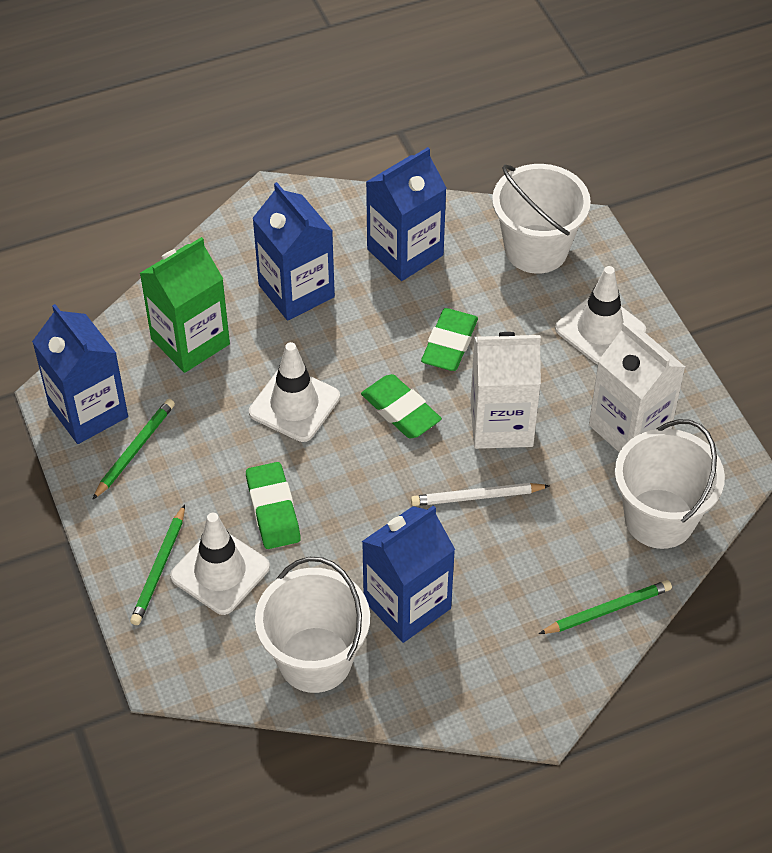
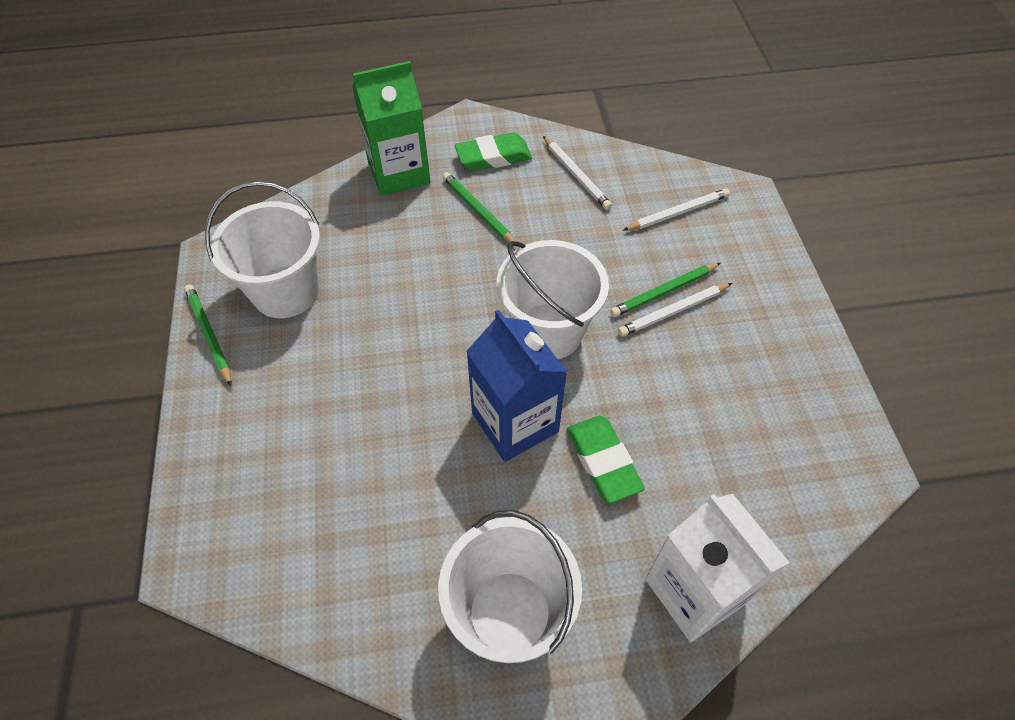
blue carton: [32,304,128,444] [252,182,335,321] [362,505,455,643] [366,147,446,281] = 4 -> [466,310,567,462] = 1
green eraser: [246,462,301,549] [361,374,442,438] [421,308,478,371] = 3 -> [455,132,532,171] [567,416,645,503] = 2
white carton: [470,332,541,449] [589,322,685,452] = 2 -> [645,494,790,642] = 1
white pencil: [411,483,550,506] = 1 -> [543,136,612,210] [618,283,732,337] [623,188,730,231] = 3
white traffic cone: [170,513,270,615] [249,342,340,442] [555,266,646,365] = 3 -> none = 0

